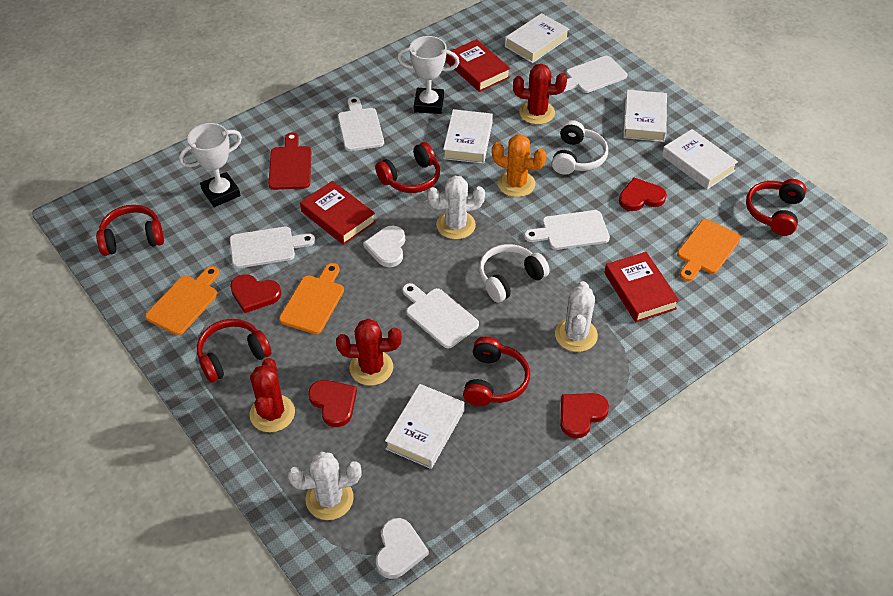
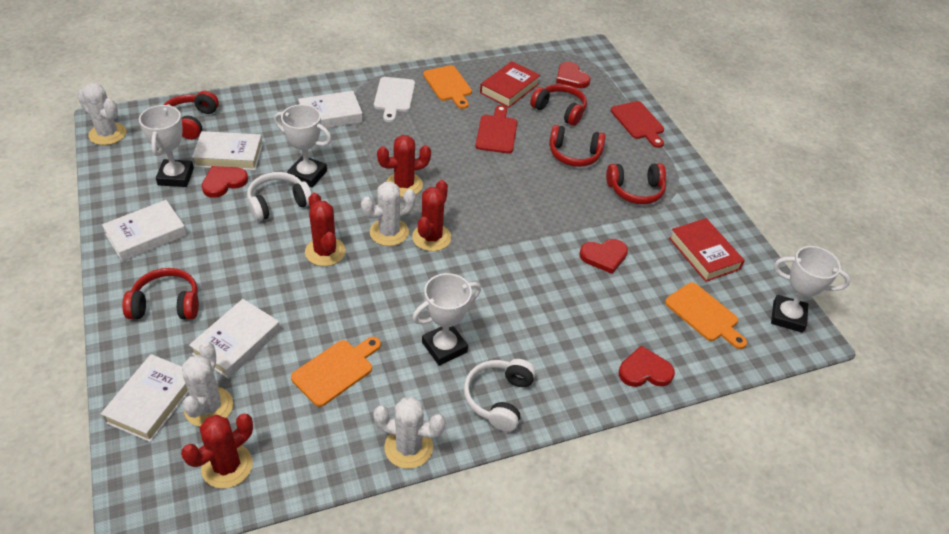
orange cactus: [492,135,546,197] = 1 -> none = 0
red book: [300,181,376,245] [446,39,510,92] [605,252,679,322] = 3 -> [480,61,540,108] [669,218,745,282] = 2
red cactus: [250,358,295,432] [336,319,402,386] [513,64,567,125] = 3 -> [181,413,253,489] [305,193,346,266] [377,135,431,197] [412,180,451,251] = 4
red cutting board: [268,132,311,190] = 1 -> [475,105,517,153] [611,101,664,148] = 2
white cactus: [288,452,362,520] [427,176,485,239] [555,281,598,352] = 3 -> [77,83,126,145] [182,341,233,427] [361,182,416,246] [373,397,446,469] = 4
white cutting board: [230,227,315,268] [338,97,384,151] [402,283,479,348] [524,210,610,250] [563,56,627,93] = 5 -> [374,77,415,122] = 1
white heart: [363,226,405,267] [376,518,429,579] = 2 -> none = 0
white trophy: [179,123,242,207] [397,36,459,114] = 2 -> [139,104,194,187] [274,104,332,188] [412,273,481,366] [771,246,851,333] = 4

